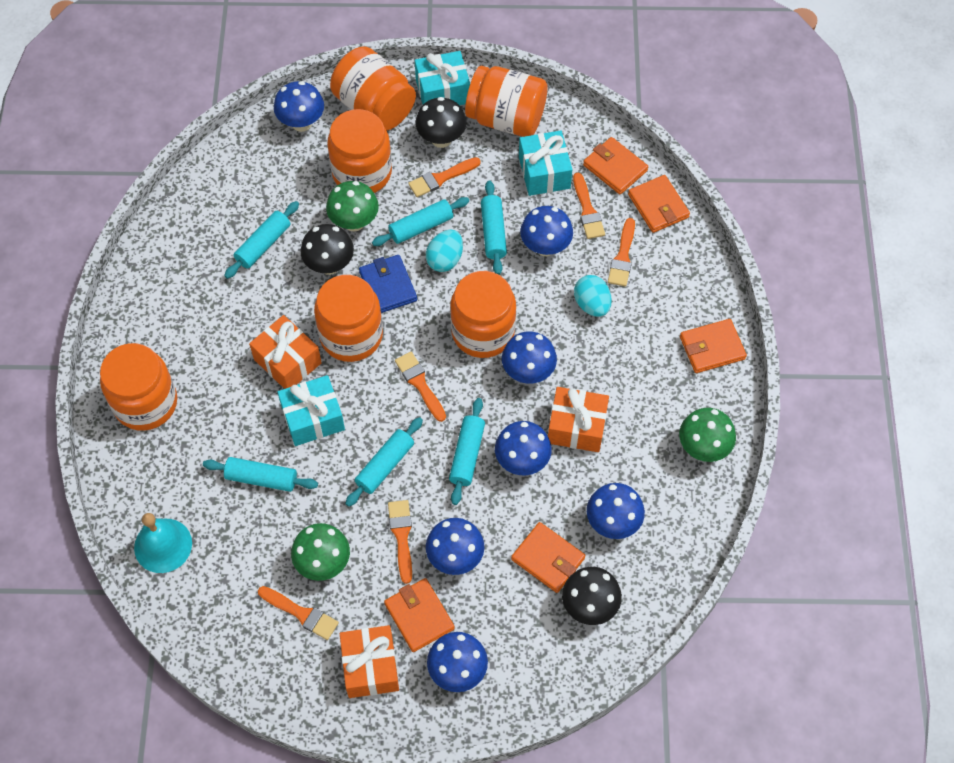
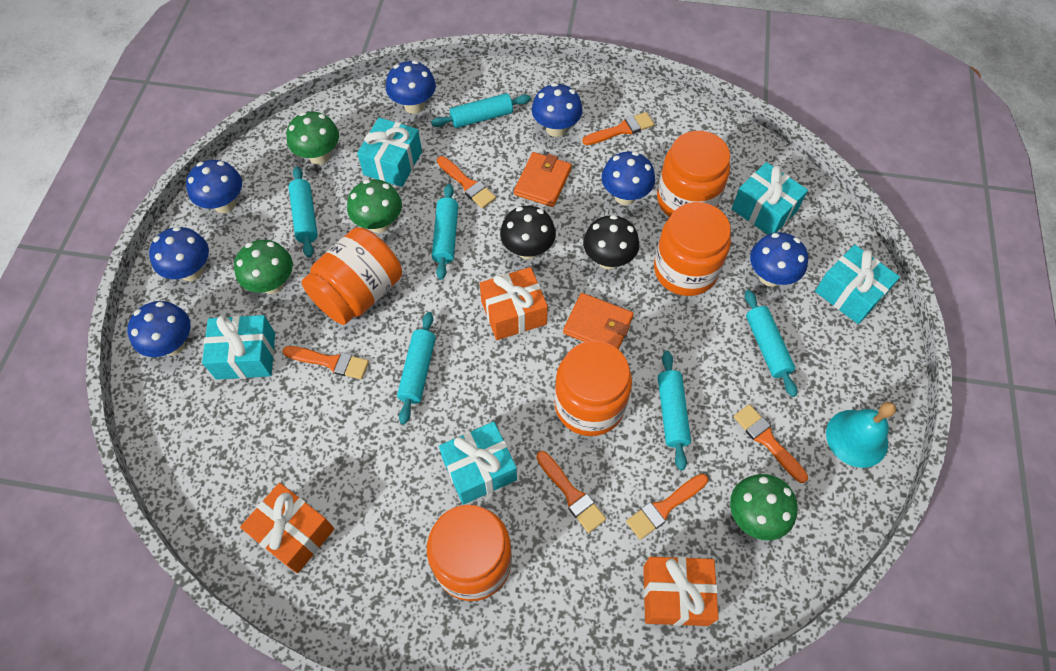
black mushroom: [301,224,354,275] [416,97,466,148] [562,567,622,625] = 3 -> [500,206,556,260] [583,215,639,270] = 2
blue wallet: [359,255,417,313] = 1 -> none = 0
green mushroom: [291,523,350,581] [326,181,379,232] [679,408,736,462] = 3 -> [234,240,293,294] [286,112,339,165] [347,179,402,233] [730,474,798,540] = 4
orange jar: [100,343,177,431] [314,275,383,362] [327,109,392,193] [330,46,416,131] [450,271,516,358] [465,66,547,137] = 6 -> [302,227,402,325] [427,505,512,601] [554,341,632,436] [654,202,731,296] [657,131,730,217] = 5
orange wallet: [384,578,455,652] [511,522,585,593] [583,137,648,194] [628,175,690,233] [680,319,747,373] = 5 -> [514,152,572,207] [563,293,634,350] = 2
turquoise egg: [426,230,463,272] [574,275,612,317] = 2 -> none = 0
turquoise gift: [277,375,345,446] [415,51,470,105] [519,131,573,196] = 3 -> [202,315,275,380] [357,118,422,187] [439,421,517,505] [732,162,808,235] [815,245,900,324] = 5

